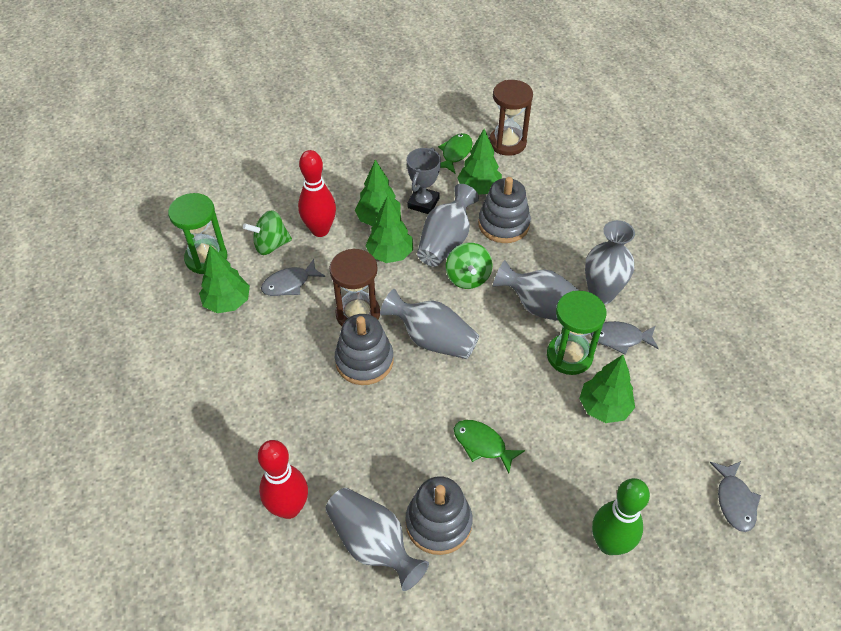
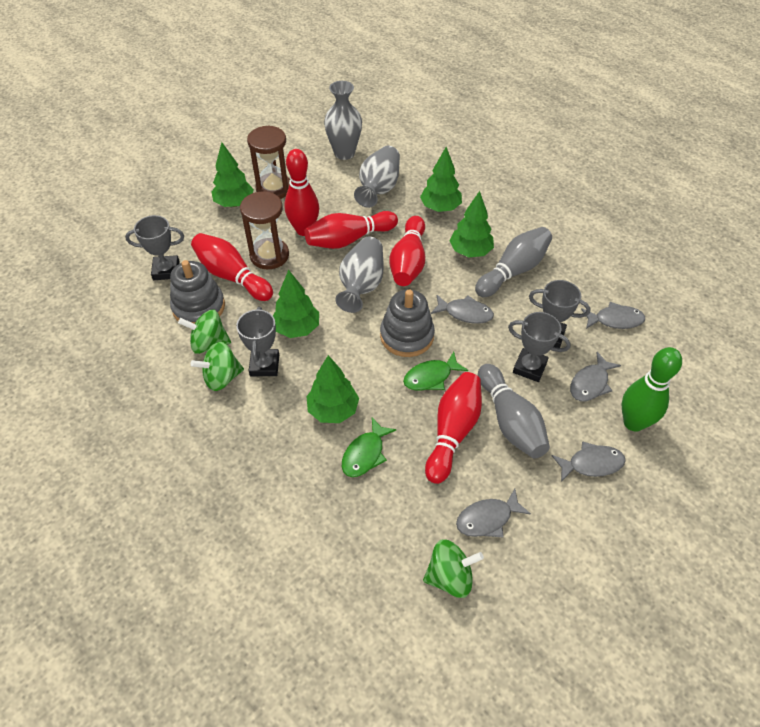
green hourglass: [168,193,228,274] [547,291,606,375] = 2 -> none = 0
green spinning top: [243,210,292,255] [446,243,493,289] = 2 -> [178,310,231,354] [191,342,244,391] [423,539,484,598] = 3
grey bowling pin: none = 0 -> [475,227,552,297] [478,364,550,458] = 2
grey fish: [261,259,325,296] [590,321,659,355] [710,461,761,532] = 3 -> [431,295,494,324] [456,488,531,537] [552,441,625,482] [570,352,621,401] [581,302,645,329] = 5
grey stacking toy: [335,314,394,385] [406,476,473,555] [478,177,531,243] = 3 -> [170,260,225,324] [380,289,435,357] = 2
grey trophy: [407,148,441,214] = 1 -> [125,215,184,280] [236,307,279,376] [508,312,571,382] [529,280,591,348] = 4
grey vase: [326,488,429,591] [380,289,479,359] [417,184,479,267] [493,260,580,321] [585,220,635,304] = 5 -> [324,81,362,160] [335,237,383,313] [354,146,400,208] = 3
red bowling pin: [258,440,308,519] [298,150,336,237] = 2 -> [191,233,273,301] [284,149,319,236] [304,211,398,249] [389,216,425,286] [425,372,482,484] = 5

